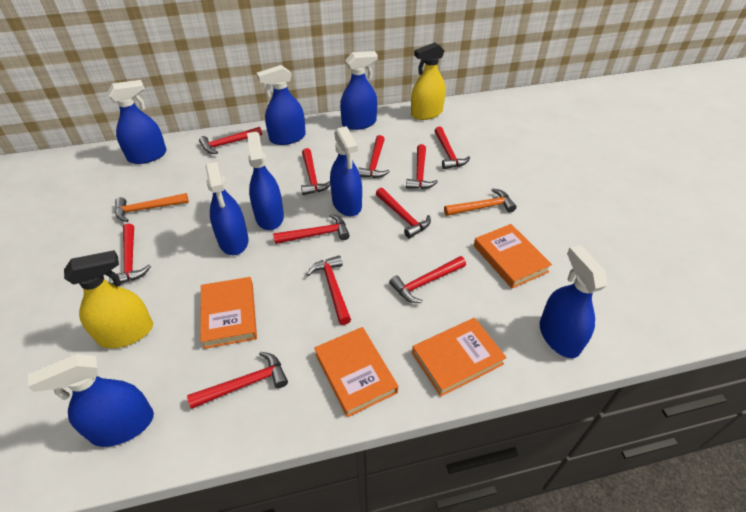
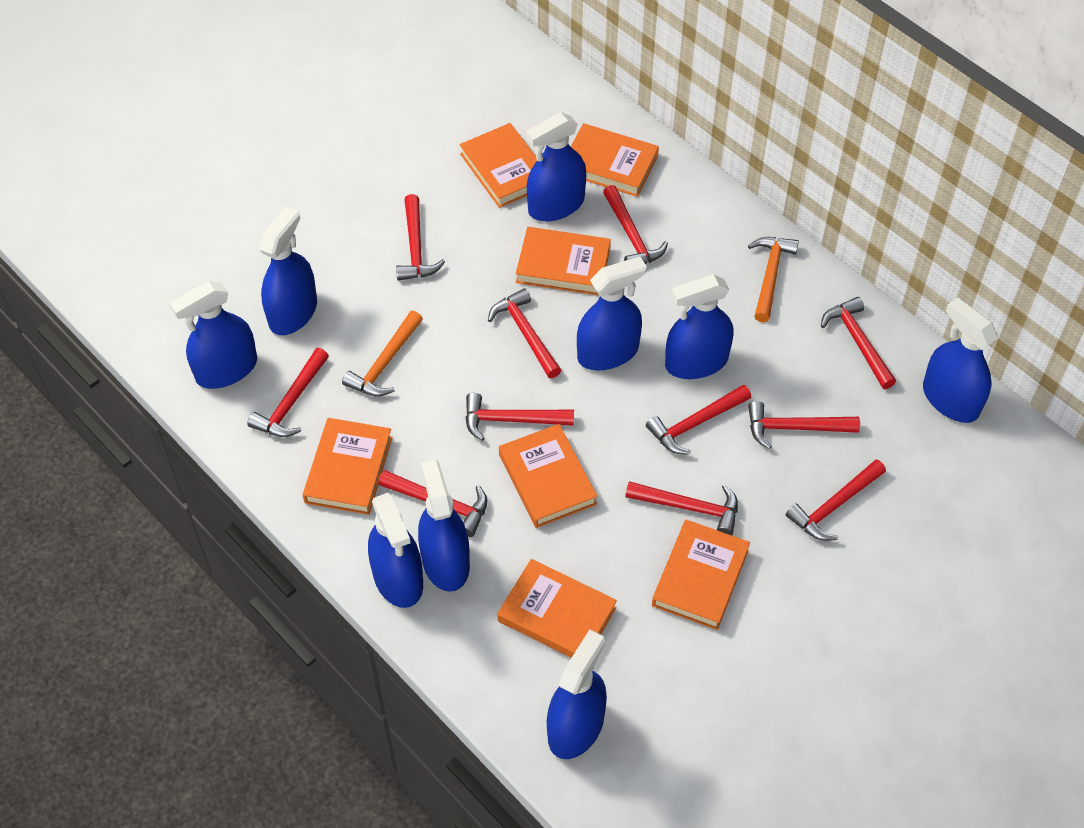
blue spray bottle: [28,354,154,447] [107,80,167,164] [205,162,249,255] [247,132,284,230] [257,65,306,145] [330,126,362,216] [340,51,378,130] [540,245,607,358] = 8 -> [170,281,257,389] [259,206,317,335] [368,493,423,608] [418,459,470,592] [526,112,586,221] [547,629,607,759] [577,256,647,371] [665,274,734,379] [923,298,998,423] = 9
orange book: [200,277,257,349] [314,327,398,417] [412,318,507,397] [474,224,552,289] = 4 -> [303,418,392,515] [460,123,537,208] [497,559,617,658] [499,424,598,528] [516,227,611,295] [571,123,659,197] [652,520,750,630] = 7
yellow spray bottle: [64,250,153,348] [411,42,446,120] = 2 -> none = 0

